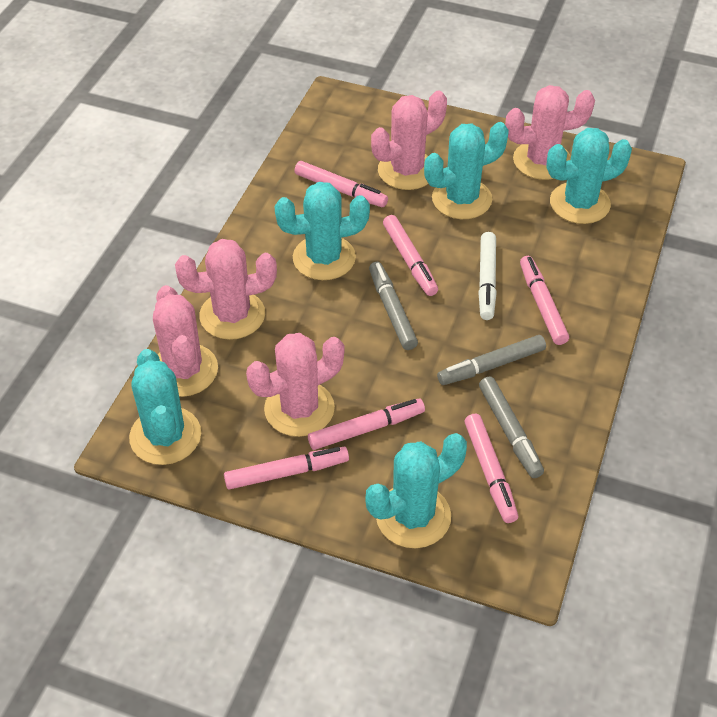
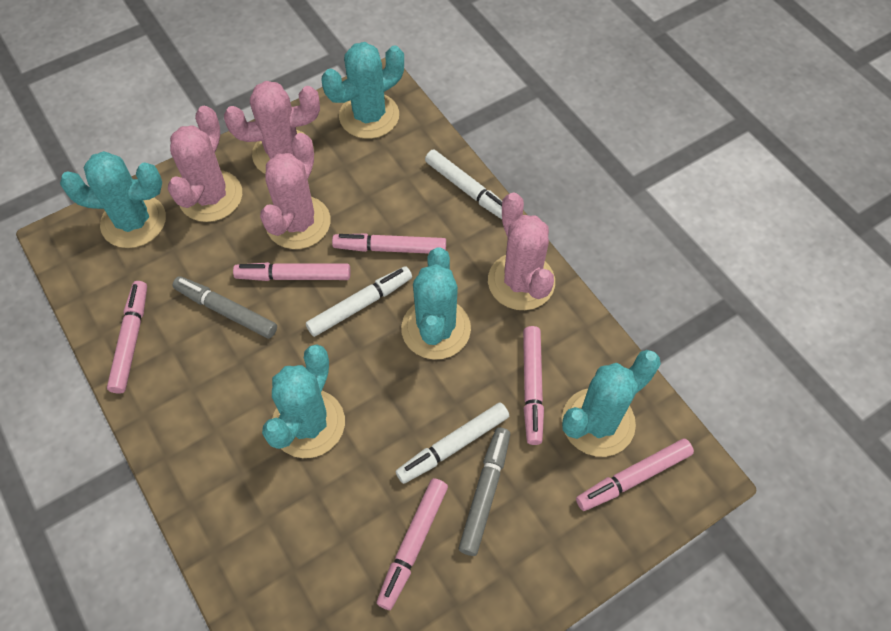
grey marker: [369,262,418,350] [437,335,546,385] [479,376,544,478] = 3 -> [173,276,277,338] [459,427,510,556] = 2
pink cactus: [153,285,218,397] [175,239,277,340] [246,333,344,437] [371,90,447,190] [505,85,595,180] = 5 -> [168,106,242,222] [224,81,320,174] [260,133,330,249] [488,192,555,310] = 4
white marker: [478,232,497,320] = 1 -> [306,266,412,337] [396,403,509,484] [425,149,502,219] = 3

